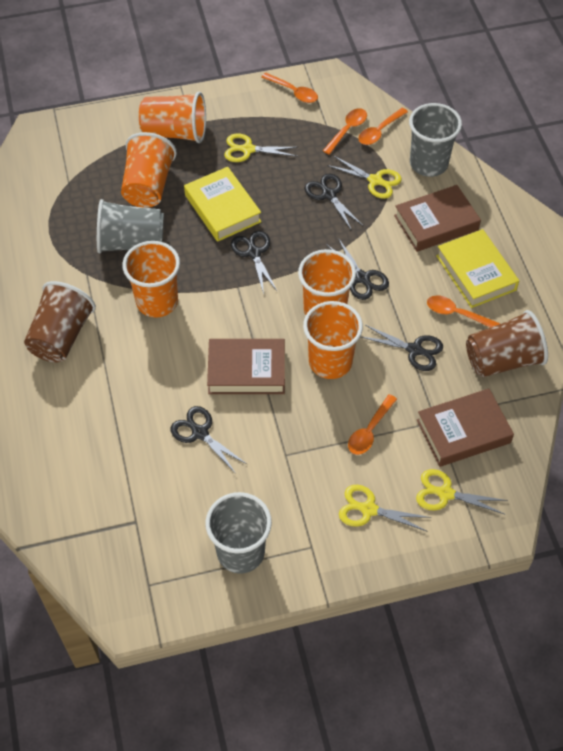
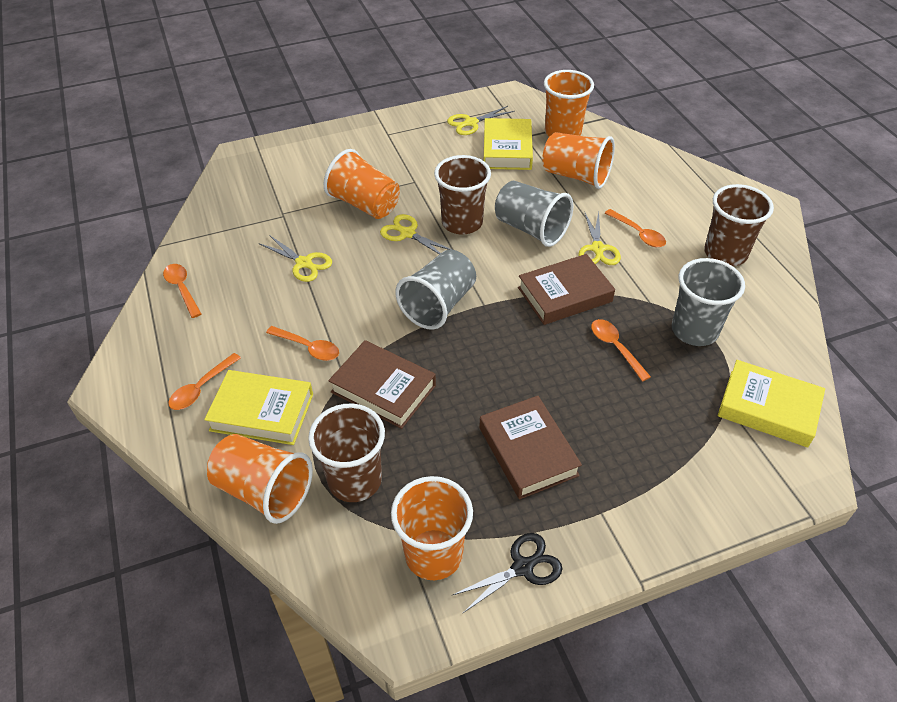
black scissors: [171,406,248,474] [231,231,278,294] [304,174,363,231] [326,238,389,300] [360,325,443,371] = 5 -> [453,533,562,614] = 1
brown cup: [24,281,96,363] [466,310,548,378] = 2 -> [308,404,385,502] [434,155,491,235] [704,184,774,266] = 3
yellow book: [184,167,261,242] [436,229,519,308] = 2 -> [204,370,313,445] [484,118,533,170] [718,360,825,447] = 3

